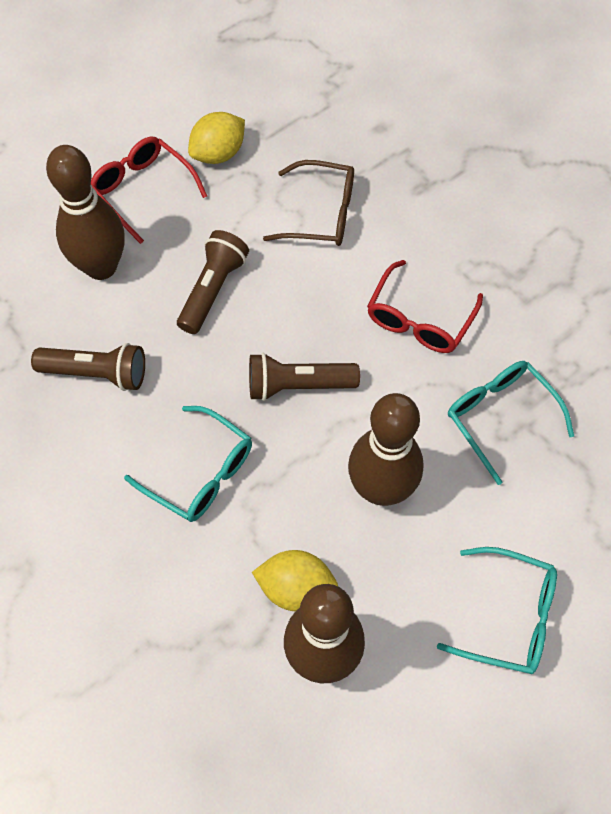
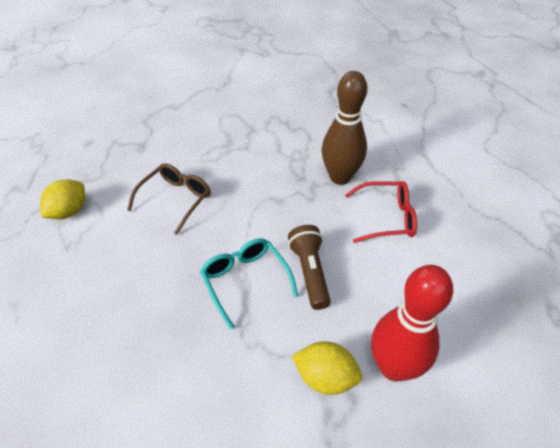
brown bowling pin: [46,145,125,280] [284,584,365,683] [348,393,424,506] = 3 -> [322,71,367,185] = 1
brown flashlight: [31,343,145,391] [177,230,249,334] [249,353,360,401] = 3 -> [288,225,331,310] = 1
red bowling pin: none = 0 -> [371,265,453,381] = 1
red glasses: [91,137,207,244] [367,260,483,353] = 2 -> [345,181,417,243] = 1
turquoise glasses: [124,406,252,522] [437,547,557,674] [448,361,574,485] = 3 -> [200,238,298,329] = 1

